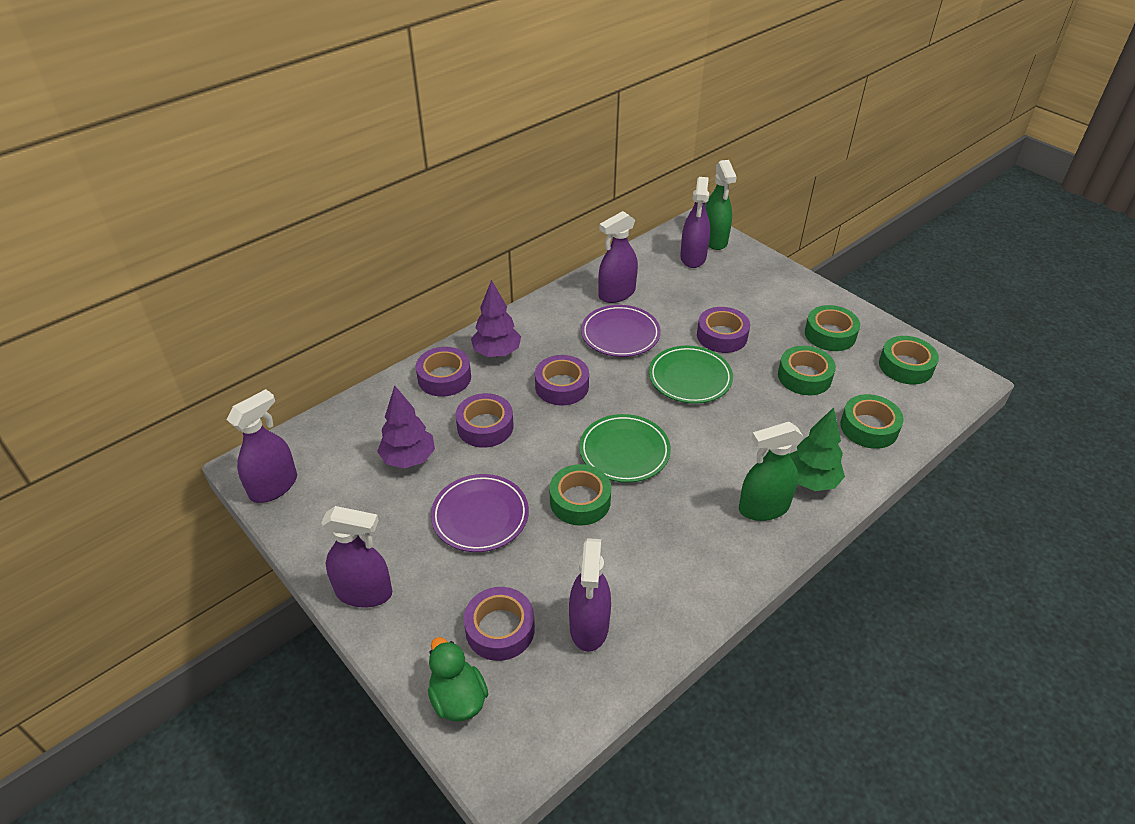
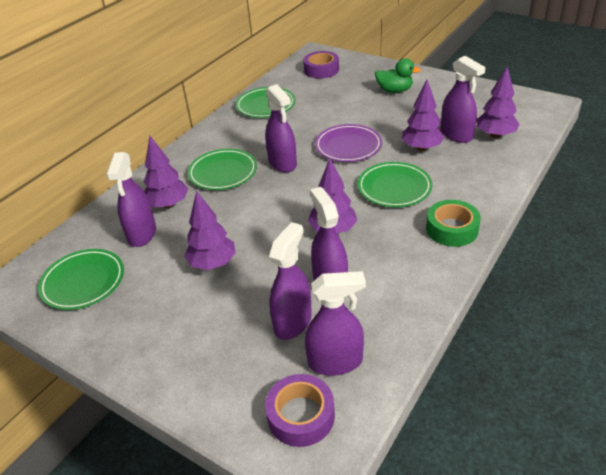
green plate: [579,414,671,483] [649,345,733,404] = 2 -> [38,249,124,310] [188,149,257,190] [236,87,296,118] [358,162,432,207] = 4
green spray bottle: [705,160,737,250] [739,422,803,521] = 2 -> none = 0
green tape: [549,464,611,526] [778,346,836,395] [805,305,860,351] [840,394,904,449] [879,336,939,384] = 5 -> [426,200,481,247] = 1
green tree: [789,407,845,491] = 1 -> none = 0
purple plate: [431,474,529,552] [581,305,661,357] = 2 -> [315,124,382,162] = 1
purple spray bottle: [227,389,297,503] [321,506,392,608] [569,538,611,652] [598,211,638,303] [680,177,710,268] = 5 -> [106,152,156,247] [265,84,297,172] [269,222,312,340] [305,271,366,376] [310,187,348,281] [441,56,486,143] = 6
purple tape: [416,347,471,397] [455,393,514,448] [464,587,535,661] [535,355,589,405] [697,307,750,353] = 5 -> [265,374,335,447] [303,51,339,79] = 2
purple tree: [377,385,435,469] [471,280,521,357] = 2 -> [143,136,188,208] [184,191,236,270] [308,158,357,234] [402,80,445,151] [477,67,520,138] = 5

